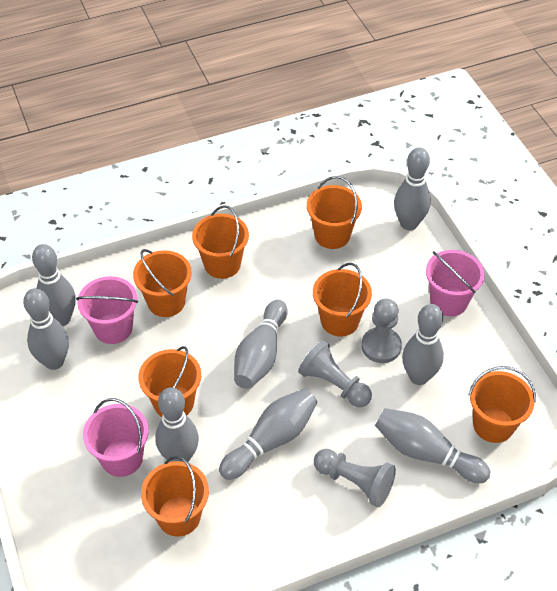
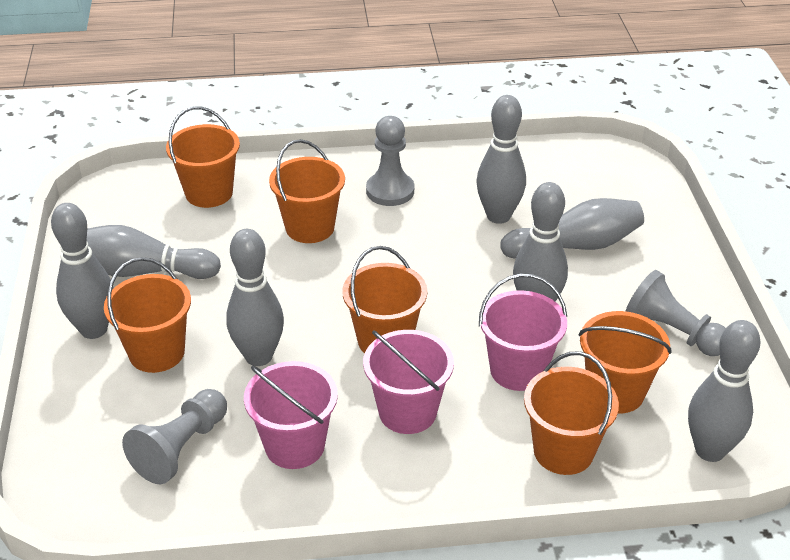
grey bowling pin: [23,288,69,370] [32,244,76,326] [155,387,199,462] [219,388,317,480] [234,300,288,389] [375,408,490,483] [394,147,431,230] [402,304,444,385] = 8 -> [51,203,114,339] [86,225,221,279] [226,229,284,366] [476,95,526,224] [500,198,644,259] [513,182,568,301] [688,320,761,462] = 7
orange bucket: [133,249,192,317] [138,346,201,417] [141,456,209,537] [192,205,249,279] [307,176,362,249] [313,263,372,337] [469,366,536,443] = 7 -> [104,257,191,373] [166,106,240,208] [269,139,345,243] [342,246,427,354] [524,351,619,475] [579,311,672,413] = 6

